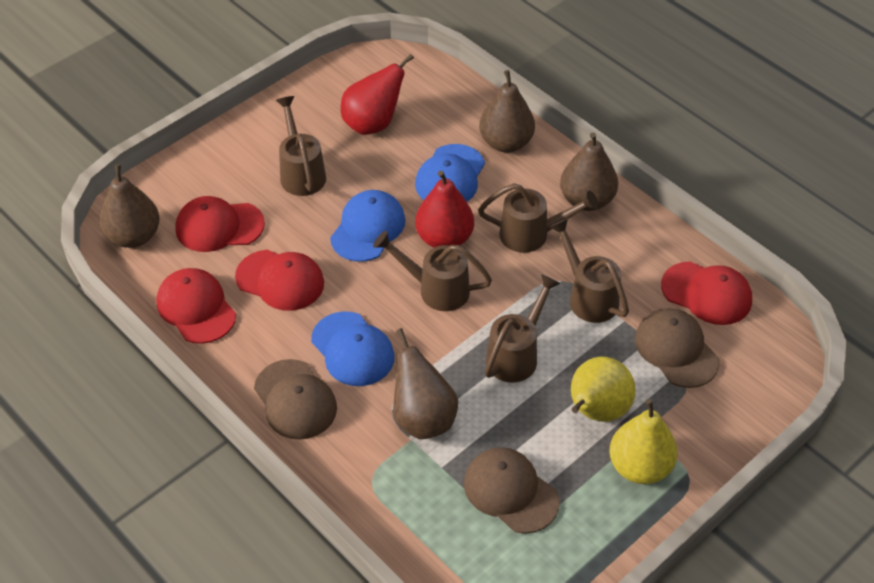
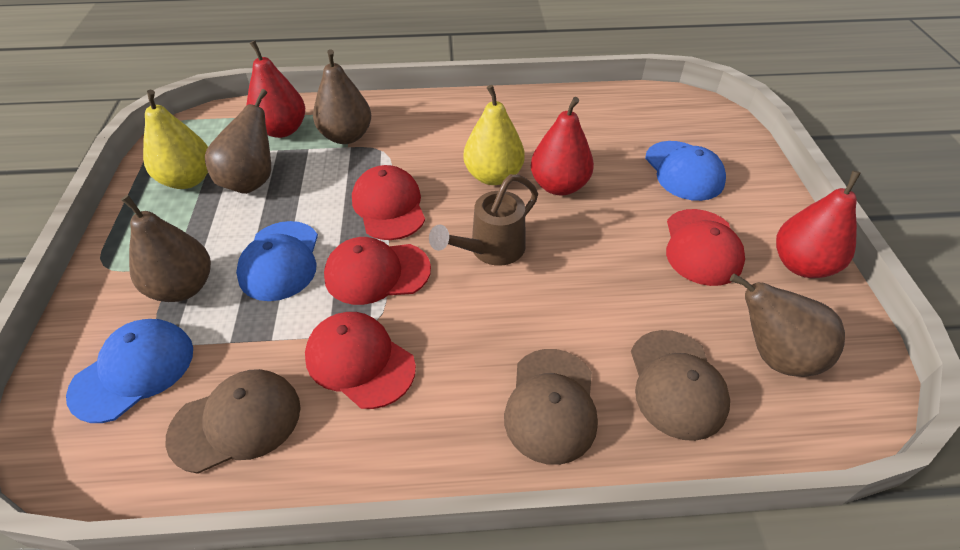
brown watering can: [276,96,326,196] [373,231,492,311] [478,183,599,253] [485,274,561,383] [549,218,629,323] = 5 -> [429,174,538,266] = 1
red pear: [341,54,414,135] [415,170,474,248] = 2 -> [246,41,305,138] [531,97,594,195] [776,171,861,278] = 3

